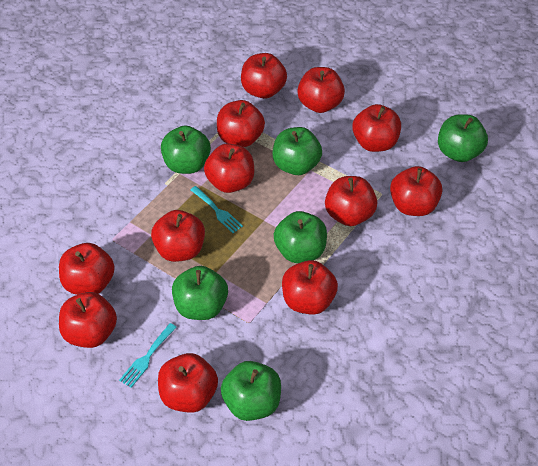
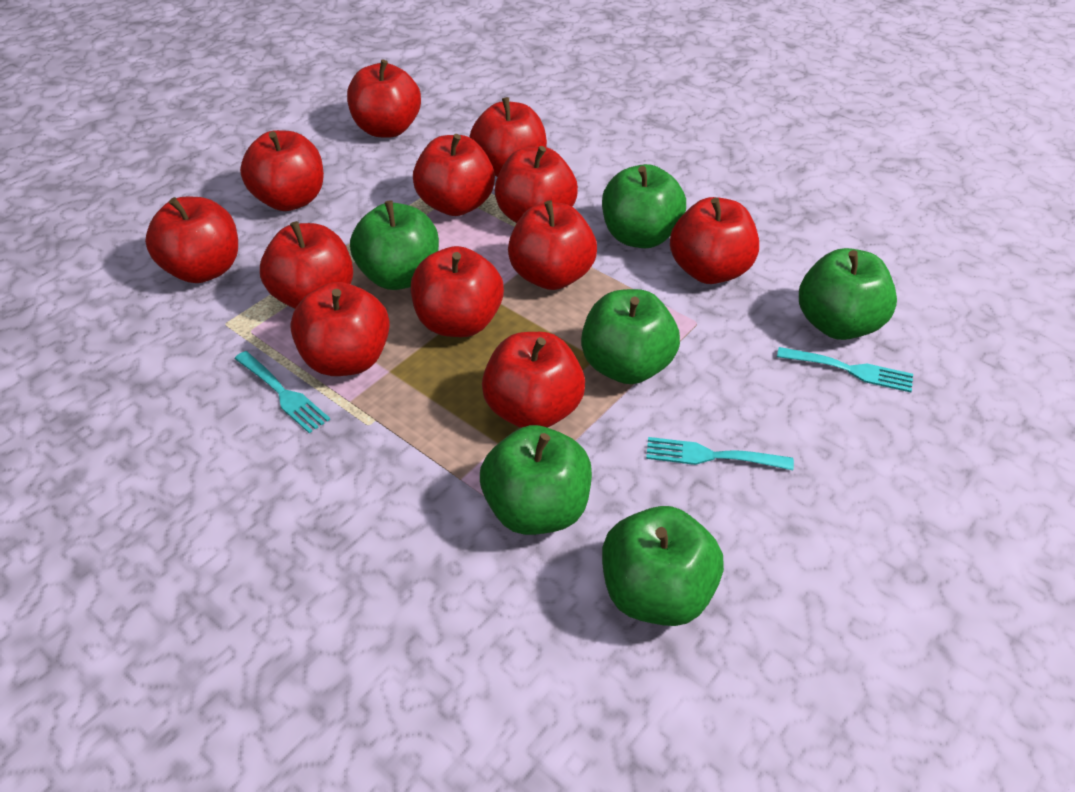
turquoise fork: [119,323,177,388] [190,186,243,233] = 2 -> [235,351,330,433] [646,437,794,470] [777,347,913,392] = 3

